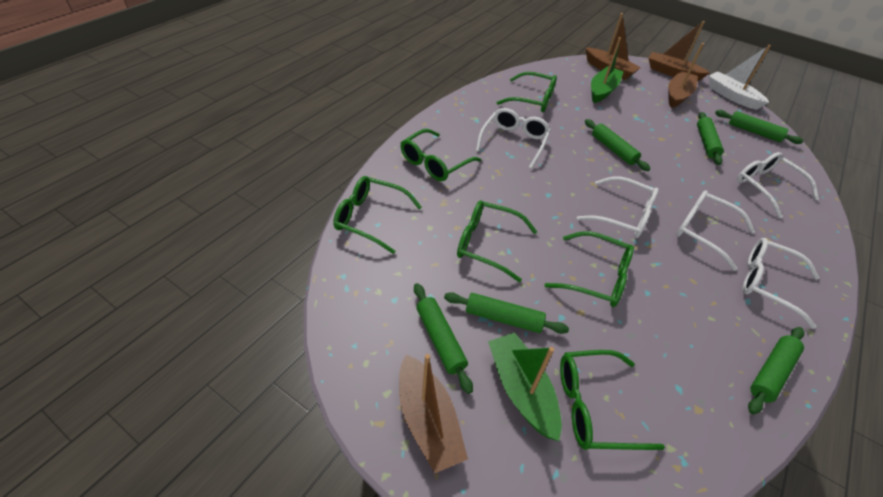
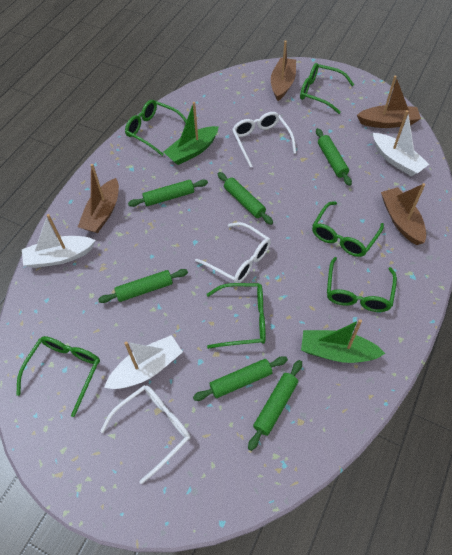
white boat: [708,45,771,110] = 1 -> [22,214,96,268] [104,335,183,389] [373,110,429,176] = 3
white glasses: [476,108,551,169] [577,176,659,238] [676,190,755,271] [737,152,819,218] [742,238,820,329] = 5 -> [100,385,190,484] [195,222,271,283] [232,112,296,168] = 3

